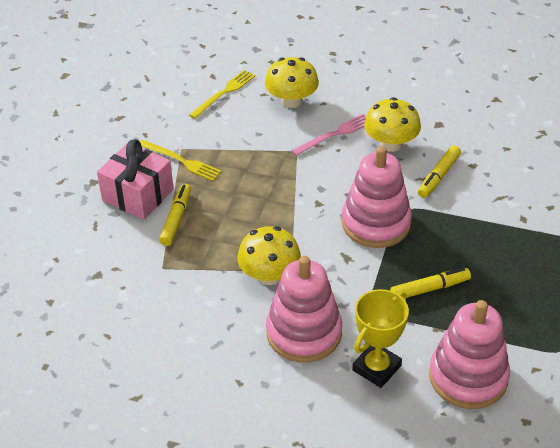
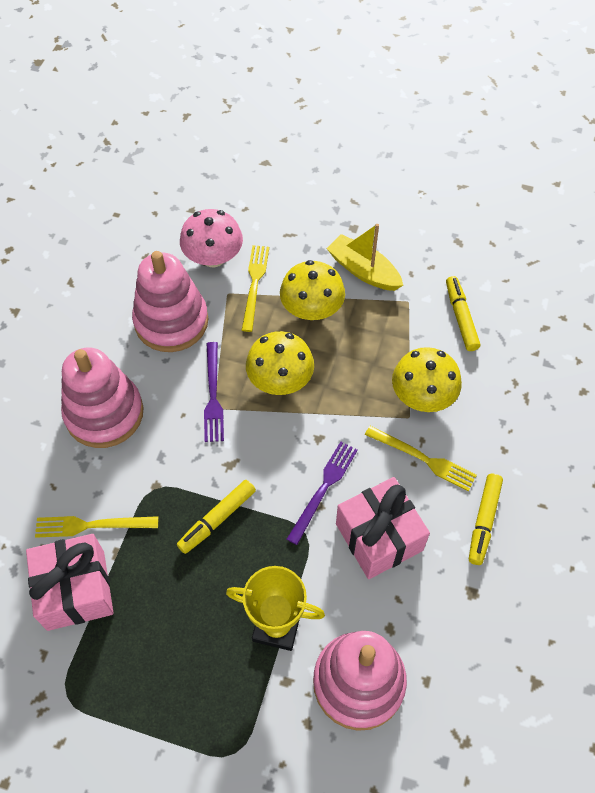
pink fork: [291,114,366,156] = 1 -> none = 0
pink gift: [97,139,174,220] = 1 -> [26,534,114,631] [336,477,430,579] = 2
pink mushroom: none = 0 -> [180,209,243,267] = 1
purple fork: none = 0 -> [204,342,224,442] [287,442,358,545] = 2
yellow boat: none = 0 -> [326,224,403,291] = 1
yellow fork: [140,140,222,181] [189,70,255,119] = 2 -> [35,516,158,538] [242,245,269,332] [365,426,477,491] = 3

